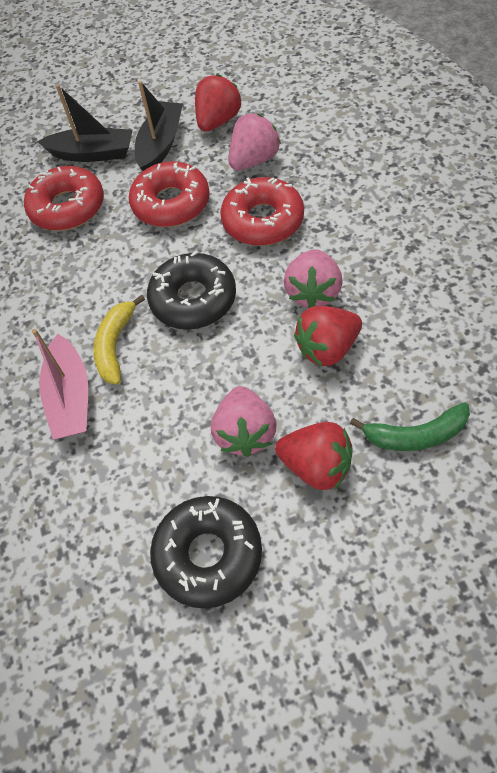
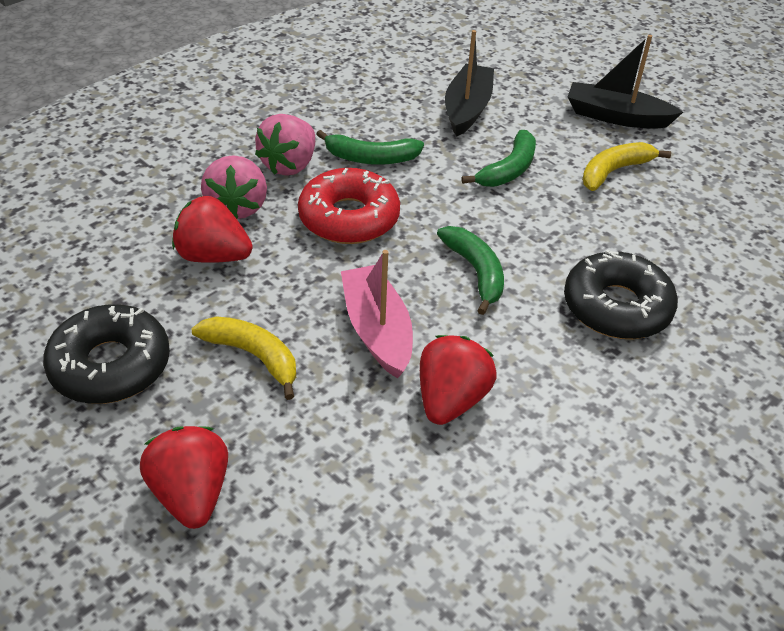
green banana: [350,402,470,451] = 1 -> [316,130,424,165] [437,226,504,315] [461,130,536,187] = 3
pink strawberry: [211,386,277,457] [228,114,281,170] [284,249,343,308] = 3 -> [201,155,267,219] [255,114,315,176] = 2
red donut: [24,166,104,231] [129,161,210,227] [220,177,304,246] = 3 -> [298,168,400,244] = 1
yellow banana: [93,295,145,384] = 1 -> [191,316,296,400] [582,142,671,191] = 2

